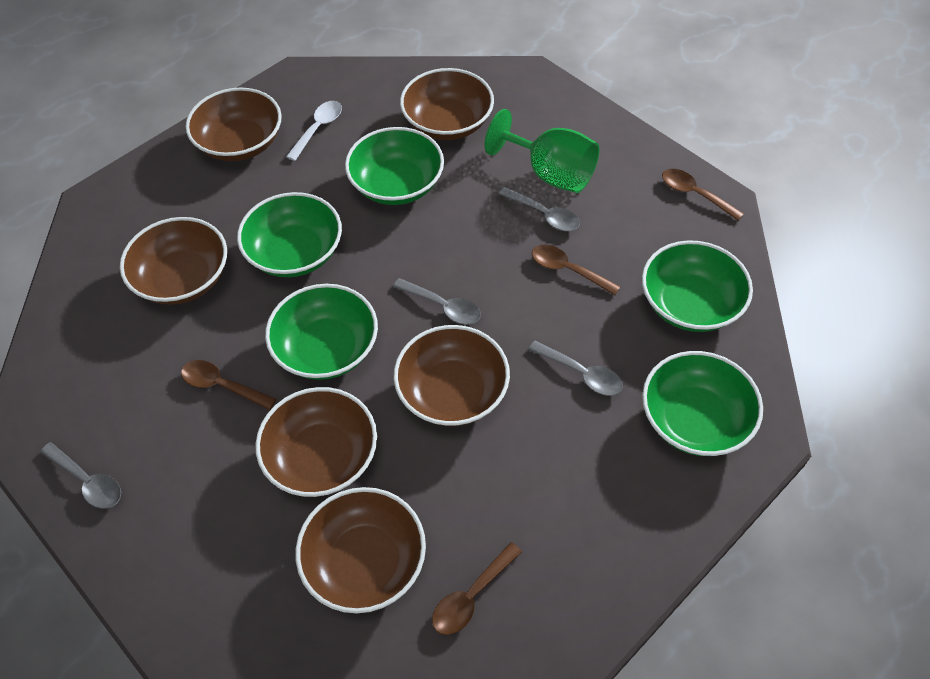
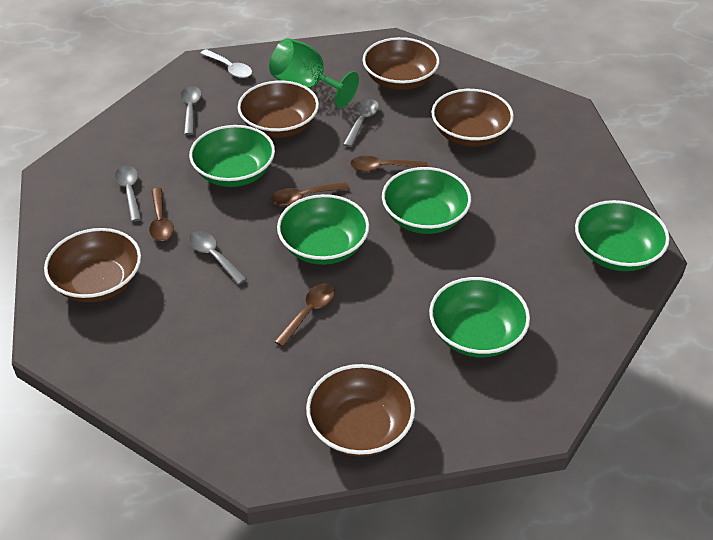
brown bowl: [120,217,227,305] [186,88,282,161] [255,387,377,497] [295,487,426,613] [394,325,510,426] [400,68,494,140] = 6 -> [44,228,141,302] [238,81,319,138] [306,364,415,457] [362,37,440,90] [431,89,514,147] = 5

